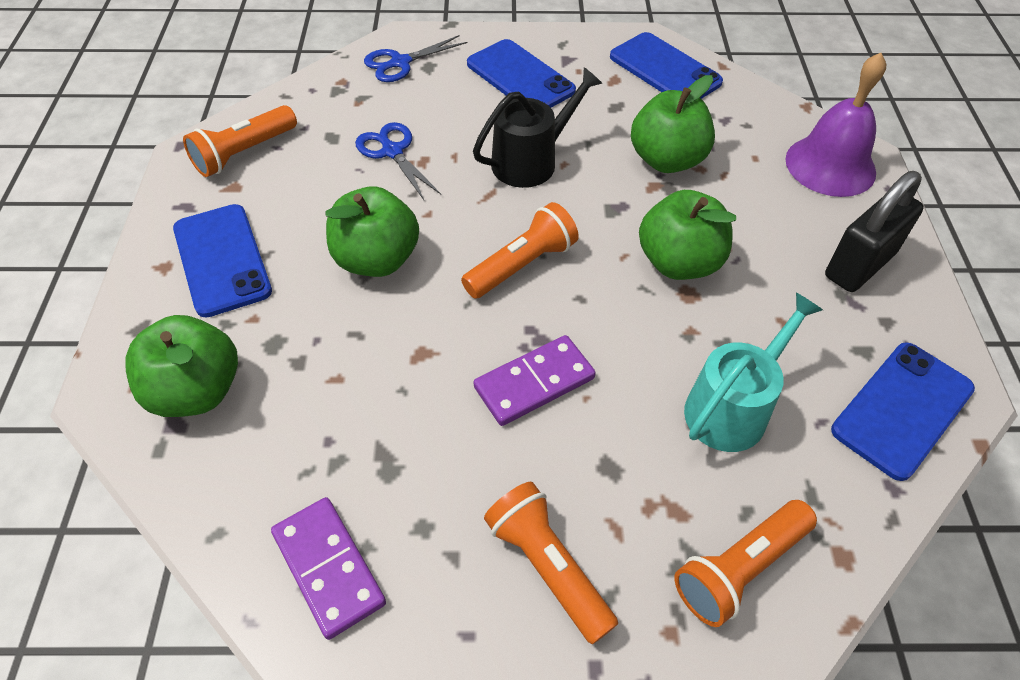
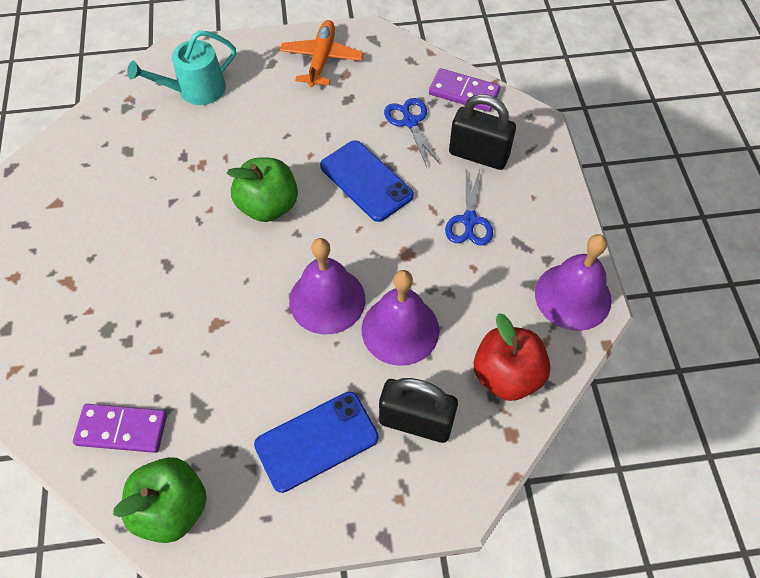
black padlock: [825,171,924,292] = 1 -> [379,378,458,443] [449,94,516,170] = 2
black watering can: [473,67,602,188] = 1 -> none = 0
blue phone: [173,204,272,317] [467,39,576,108] [610,32,723,99] [831,342,975,481] = 4 -> [254,392,379,493] [320,140,414,222] = 2
green apple: [125,315,238,417] [325,186,419,277] [631,75,715,173] [639,190,736,280] = 4 -> [113,457,207,543] [227,157,298,222] = 2
orange flashlight: [183,105,297,177] [461,202,579,299] [484,482,618,644] [674,500,817,627] = 4 -> none = 0
orange plane: none = 0 -> [280,20,364,87] = 1
purple bell: [785,53,886,197] = 1 -> [289,238,365,334] [362,270,439,366] [535,234,612,331] = 3
red apple: none = 0 -> [474,313,551,401] = 1

